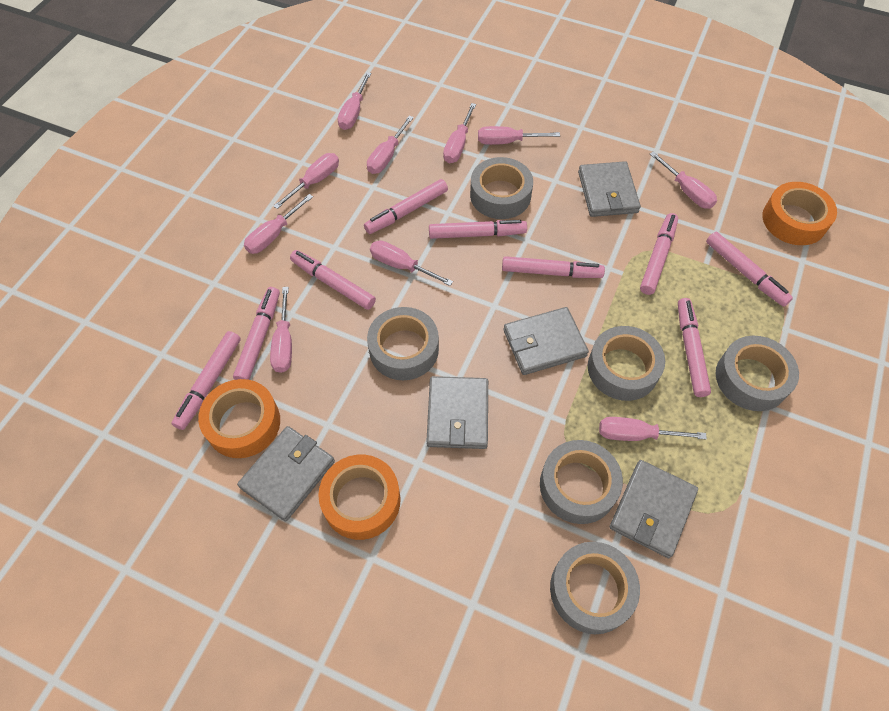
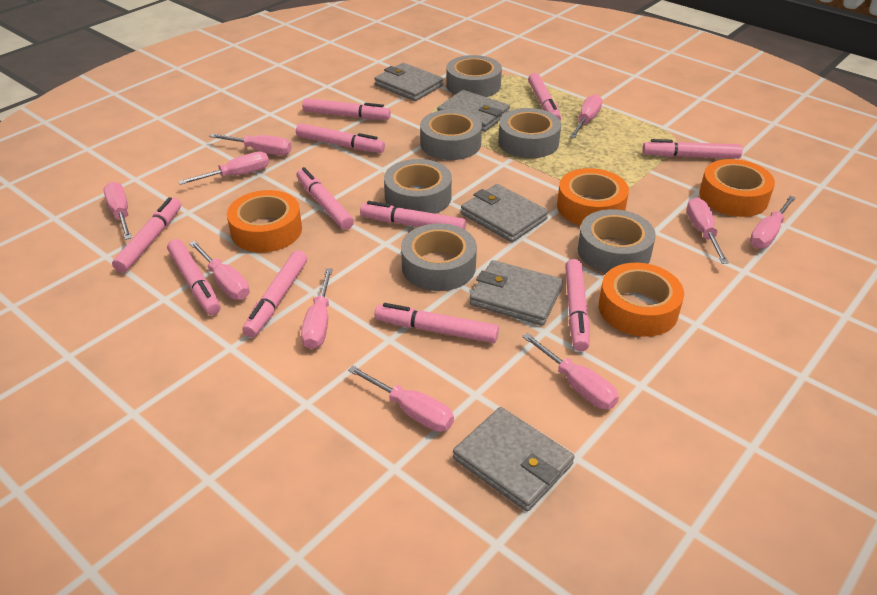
orange tape: [198,379,280,458] [318,455,401,540] [762,182,837,245] = 3 -> [227,190,302,253] [557,168,629,225] [599,263,684,337] [699,159,775,217] = 4
pink marker: [171,331,241,430] [233,287,280,380] [290,250,376,310] [364,179,448,234] [429,220,527,239] [502,256,605,278] [640,213,678,295] [678,298,711,397] [706,232,793,307] = 9 -> [112,197,181,273] [167,239,221,315] [242,250,307,337] [296,123,385,153] [297,167,354,230] [302,98,391,120] [360,201,466,230] [375,303,499,343] [528,73,561,121] [565,259,589,351] [642,139,743,159] = 11

